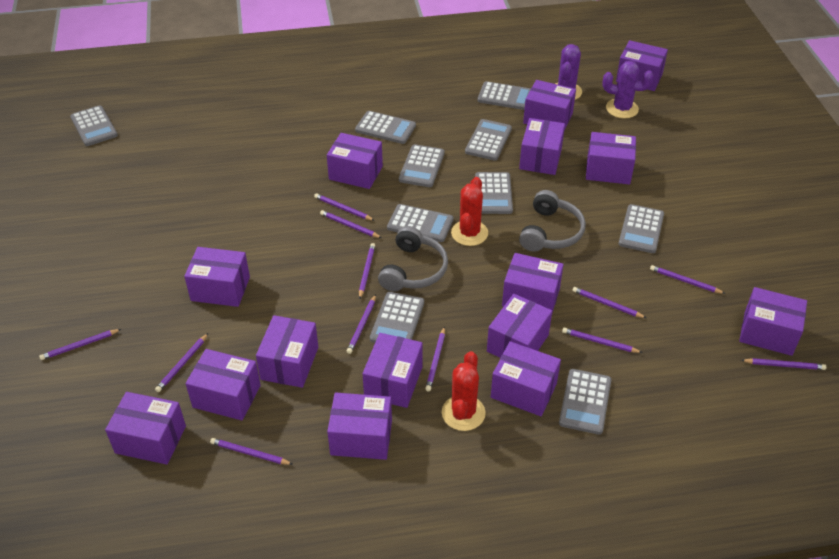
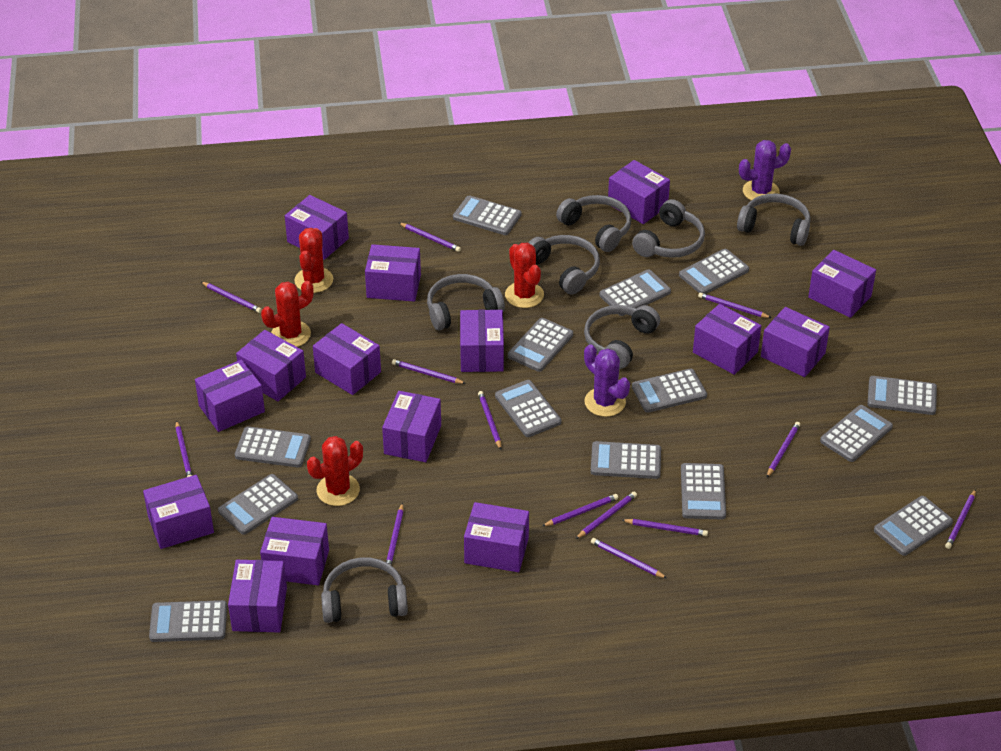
grey calculator: [70,105,118,146] [355,111,416,144] [370,292,424,343] [387,204,454,242] [399,144,445,187] [465,119,512,161] [475,172,513,214] [478,81,531,110] [559,369,611,435] [618,204,664,253] = 10 -> [149,600,227,642] [218,474,298,535] [235,426,311,468] [453,195,521,235] [495,380,561,437] [508,318,573,372] [591,441,661,479] [600,269,671,316] [632,369,707,413] [679,249,749,294] [681,463,726,520] [820,405,893,462] [867,376,937,415] [874,496,953,556] = 14
grey headphones: [378,226,448,292] [519,190,586,252] = 2 -> [321,557,408,623] [427,274,505,330] [528,235,600,295] [556,195,631,252] [584,305,660,369] [632,199,705,258] [737,194,811,246] = 7
purple pencil: [39,329,121,360] [155,333,208,392] [210,438,293,465] [314,193,375,221] [320,210,382,238] [347,294,376,354] [359,243,375,299] [425,326,445,391] [562,328,643,353] [572,287,646,318] [650,265,726,294] [741,358,826,370] = 12 -> [175,420,193,477] [201,282,262,313] [386,503,404,566] [392,359,466,384] [399,223,461,252] [478,391,501,450] [543,494,618,526] [576,491,637,539] [591,538,667,578] [622,519,708,536] [698,292,772,318] [767,422,800,477] [945,489,976,549] = 13
red cactus: [442,351,486,431] [451,177,488,246] = 2 -> [261,281,314,347] [294,228,333,293] [307,436,363,506] [505,243,544,308] = 4

